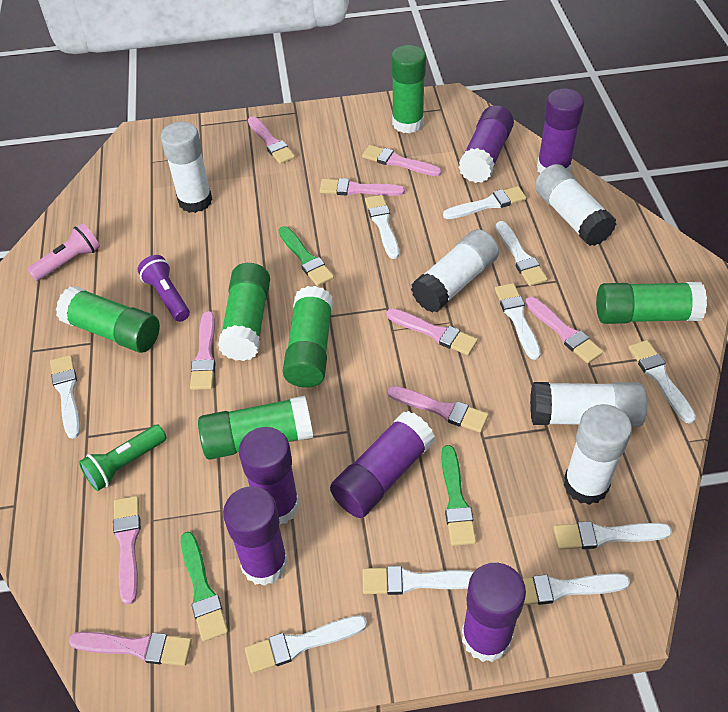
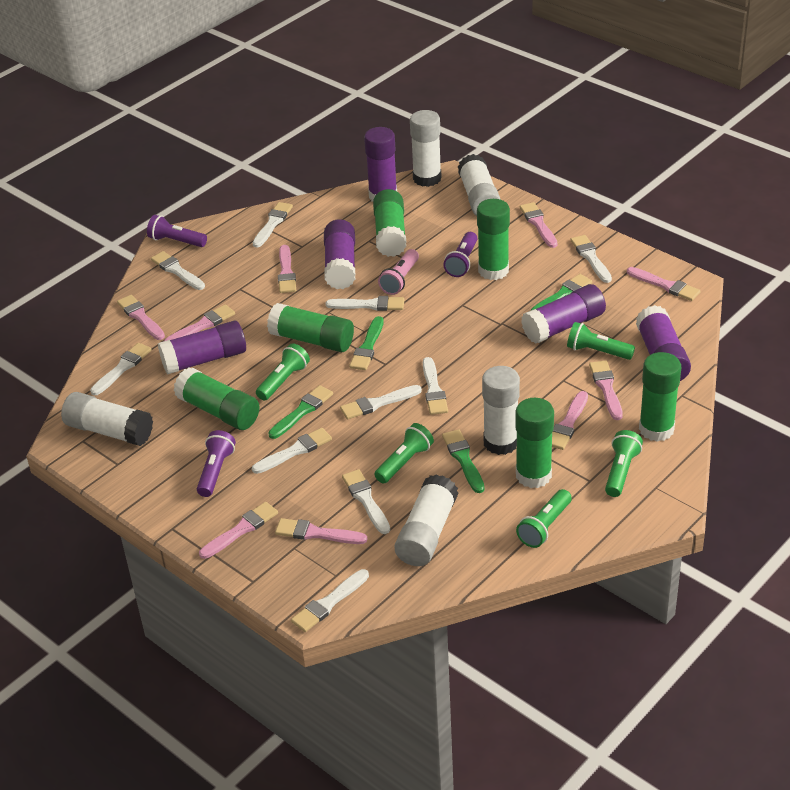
green brush: [181,532,228,642] [279,226,334,286] [441,445,476,546] = 3 -> [268,385,333,439] [349,316,384,370] [442,429,485,493] [531,274,592,310] = 4
green flashlight: [79,424,167,491] = 1 -> [256,343,310,401] [374,423,434,484] [516,489,572,548] [567,322,635,360] [605,430,643,497] = 5
purple flashlight: [137,255,190,322] = 1 -> [147,215,207,247] [197,430,236,497] [443,232,478,277] = 3
purple glue stick: [223,486,288,586] [239,427,299,525] [330,411,435,518] [458,105,514,183] [462,563,526,662] [537,88,584,173] = 6 -> [158,321,246,374] [324,219,355,289] [364,127,397,202] [521,284,606,344] [636,305,691,381] = 5

